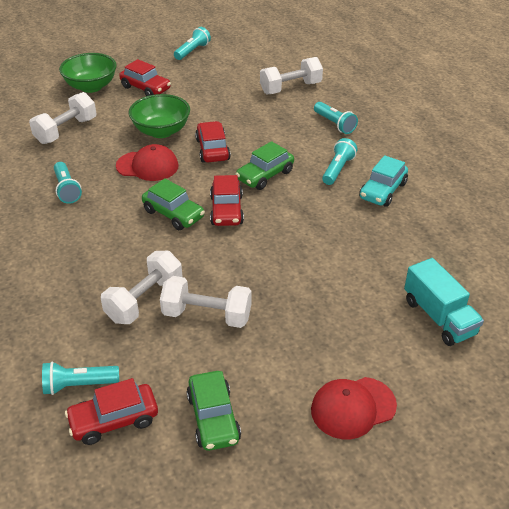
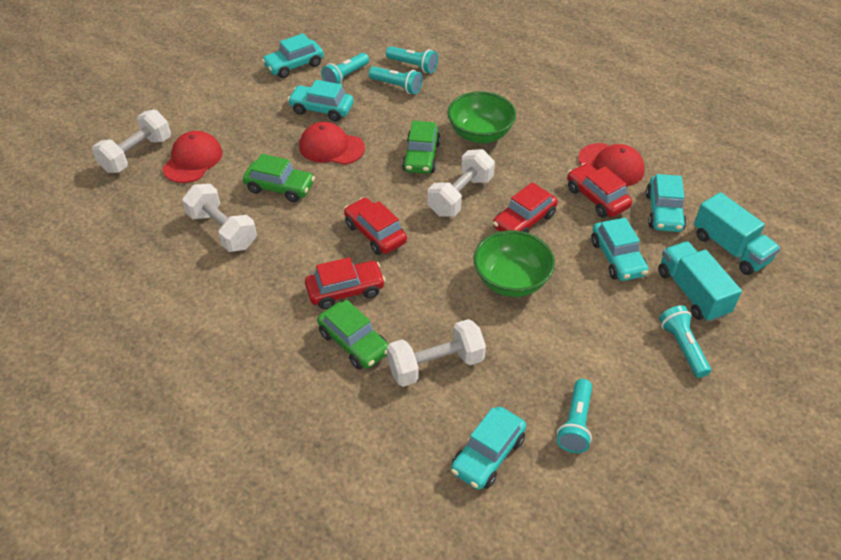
red cap: [116,144,179,181] [311,377,397,439] = 2 -> [163,131,223,183] [299,122,365,165] [578,143,645,186] = 3
turquoise car: [359,155,408,207] = 1 -> [262,33,324,78] [287,80,353,121] [451,407,526,490] [591,218,649,281] [646,174,686,232] = 5
turquoise truck: [404,258,484,346] = 1 -> [658,241,742,322] [694,192,780,275] = 2

